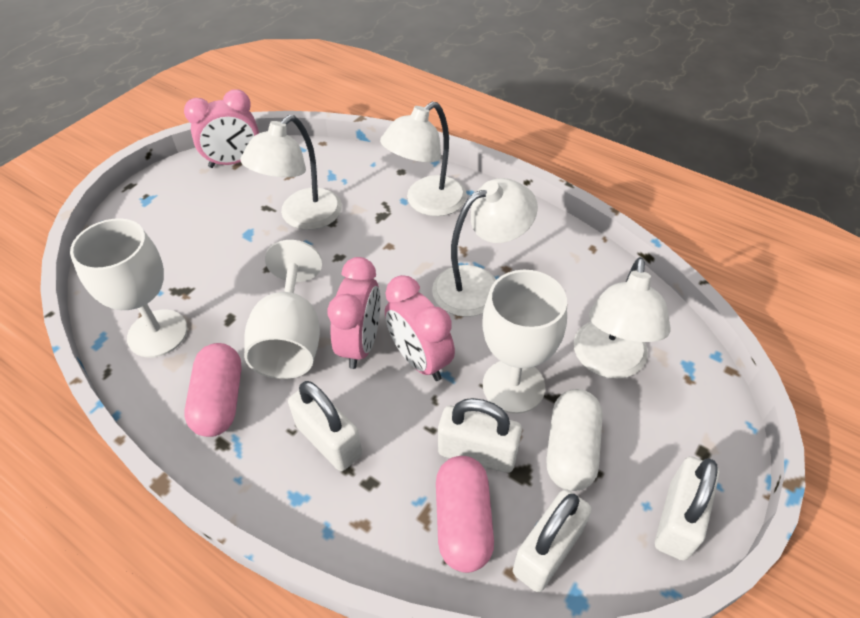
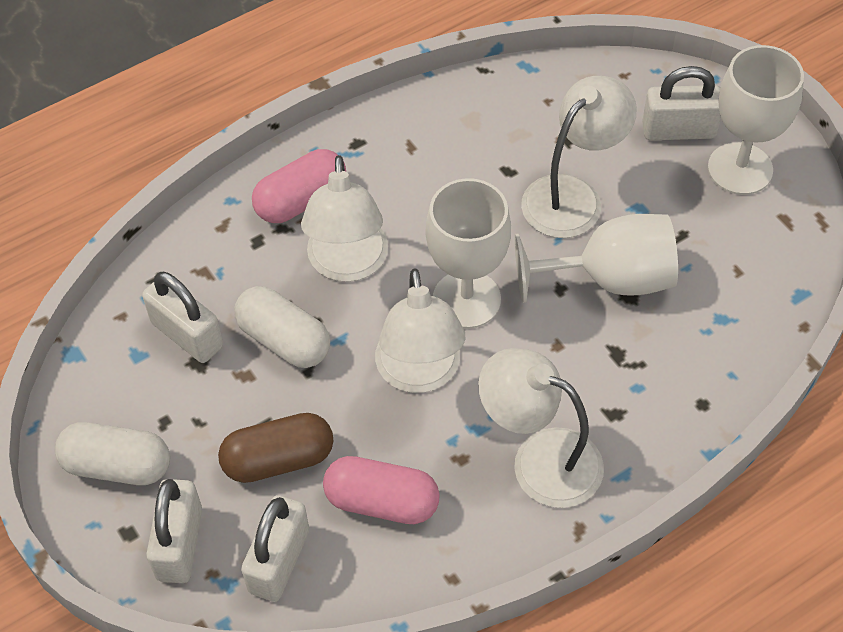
brown capsule: none = 0 -> [218,413,333,483] = 1
pink clock: [184,89,259,168] [328,257,381,369] [385,275,455,381] = 3 -> none = 0
white capsule: [546,389,603,491] = 1 -> [55,422,170,485] [234,286,330,368] = 2

